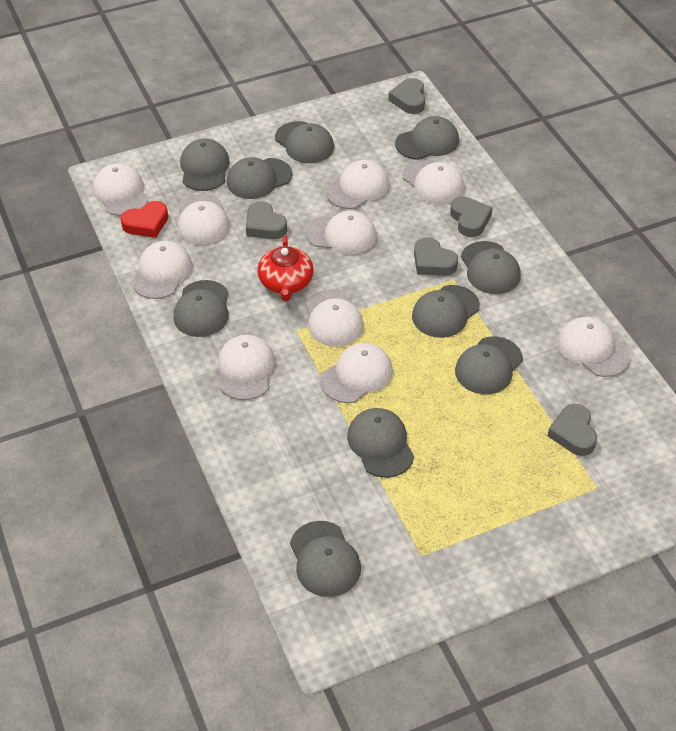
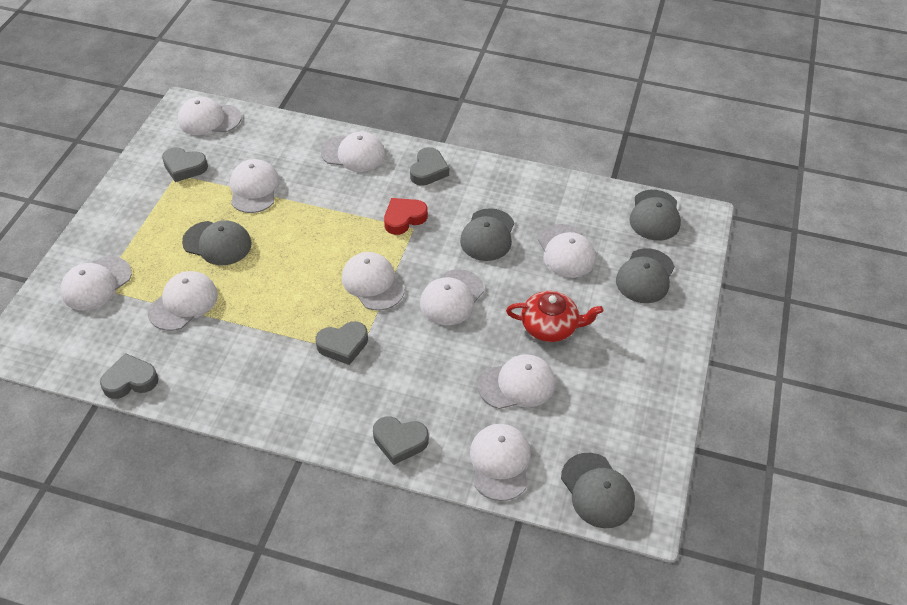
grey cap: [173,280,229,337] [180,139,230,191] [227,157,292,199] [275,121,334,163] [290,521,361,597] [347,408,414,478] [395,116,459,160] [412,285,480,338] [455,336,523,394] [461,241,521,294] = 10 -> [182,220,252,265] [460,208,514,261] [561,453,635,528] [616,248,675,303] [630,190,681,241] = 5

